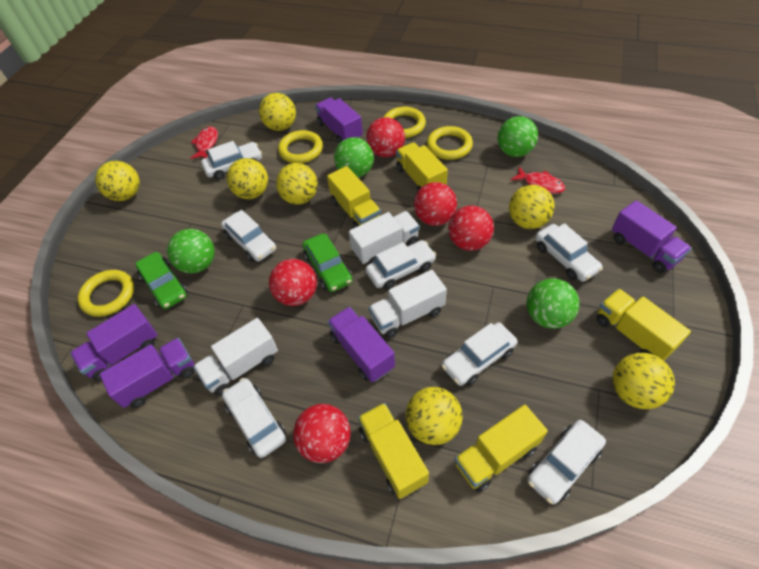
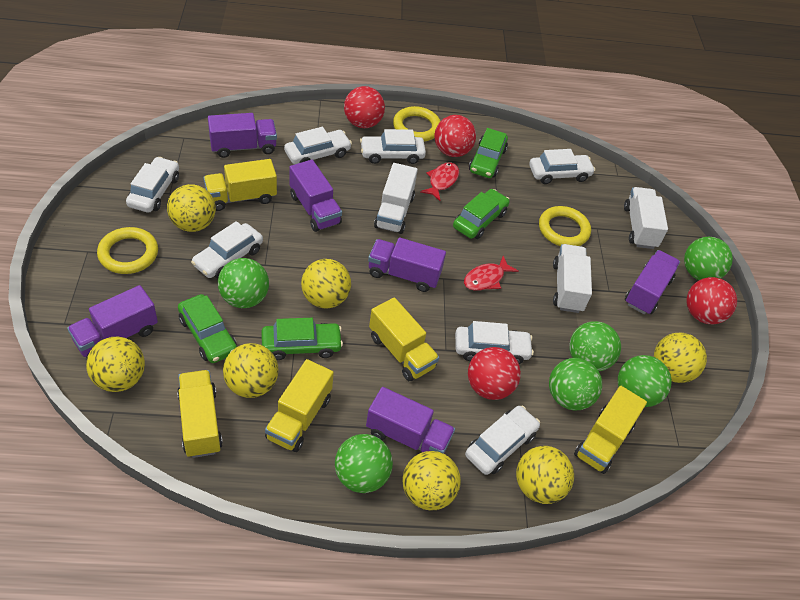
green ball: [167,229,215,274] [334,137,374,178] [497,116,538,157] [527,278,580,329] = 4 -> [218,258,269,308] [335,434,393,493] [549,358,602,411] [569,321,621,371] [618,355,672,407] [684,237,733,280] = 6
green car: [136,252,187,309] [302,234,352,292] = 2 -> [178,294,237,363] [261,318,343,360] [453,189,510,239] [469,128,508,178] = 4
purple truck: [70,304,157,381] [100,338,195,408] [315,98,363,143] [327,307,395,382] [612,200,691,273] = 5 -> [67,285,158,358] [208,113,277,158] [289,160,342,232] [366,387,455,454] [368,238,446,292] [625,250,680,314] = 6
red ball: [269,259,317,306] [293,404,351,463] [366,117,405,157] [414,182,457,226] [448,205,494,251] = 5 -> [344,86,385,128] [435,115,476,157] [468,347,521,400] [686,277,737,324] = 4
yellow ring: [78,270,134,317] [278,130,323,163] [384,107,426,138] [427,126,473,160] = 4 -> [97,227,158,274] [393,106,440,142] [539,206,591,246] = 3

